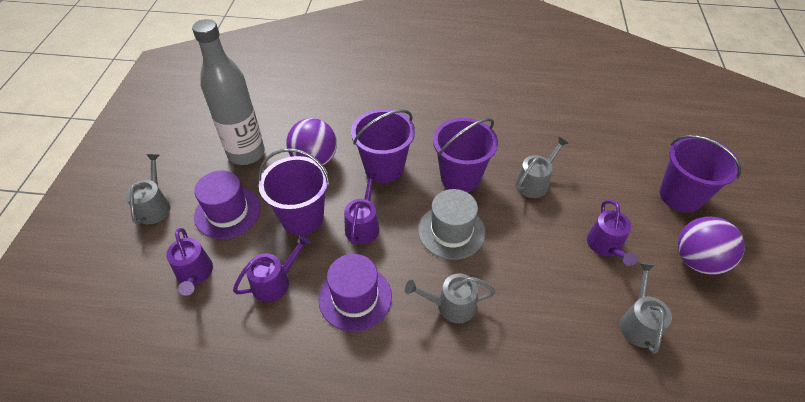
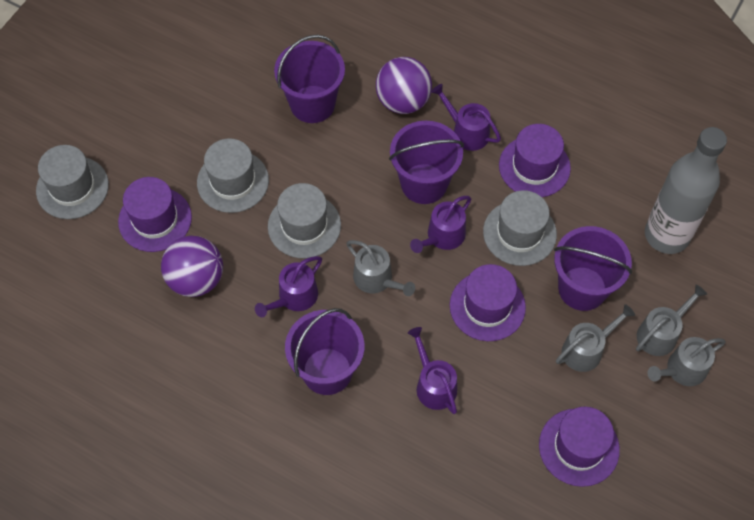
grey hat: [418,189,486,260] = 1 -> [36,145,109,219] [197,138,269,213] [268,183,341,258] [483,190,557,266] = 4
purple hat: [194,171,261,239] [319,254,392,332] = 2 -> [118,177,192,252] [450,264,526,341] [499,124,571,197] [539,407,620,487] = 4

